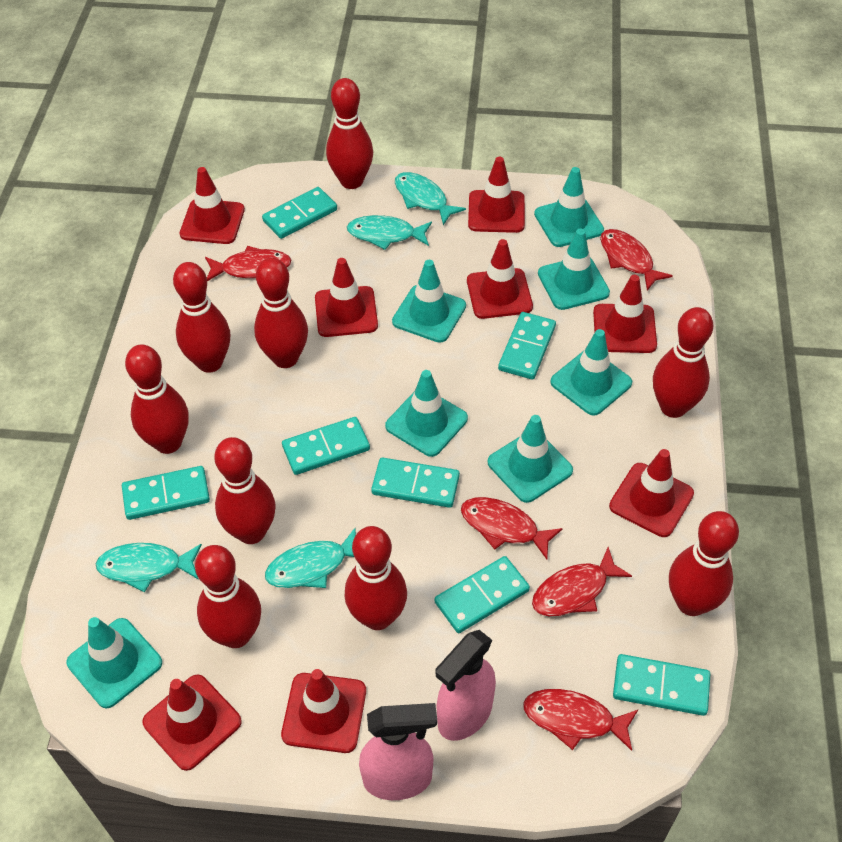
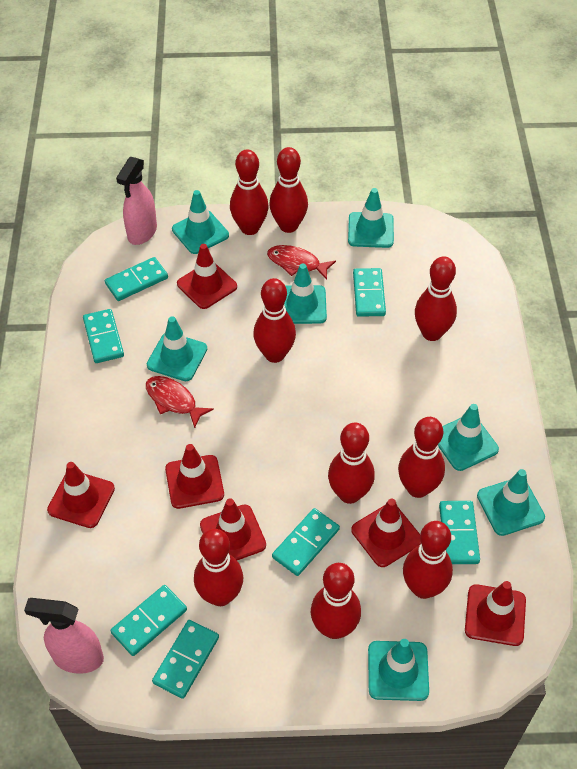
red fish: [205,246,291,281] [461,497,563,559] [523,689,638,751] [532,547,632,616] [600,229,673,291] = 5 -> [146,376,214,428] [267,245,336,280] = 2
red traffic cone: [142,674,242,771] [180,167,245,244] [281,669,366,753] [315,258,378,337] [467,239,533,319] [468,157,525,233] [593,275,657,353] [609,449,694,537] = 8 -> [47,462,115,528] [165,444,224,509] [177,244,237,309] [200,499,266,560] [351,499,421,567] [465,581,526,646] = 6
turquoise fish: [96,543,202,592] [265,528,356,588] [347,215,432,250] [395,172,466,225] = 4 -> none = 0

